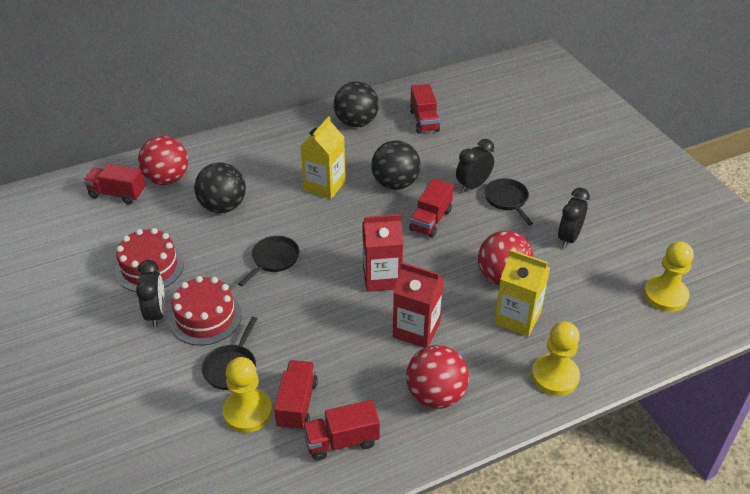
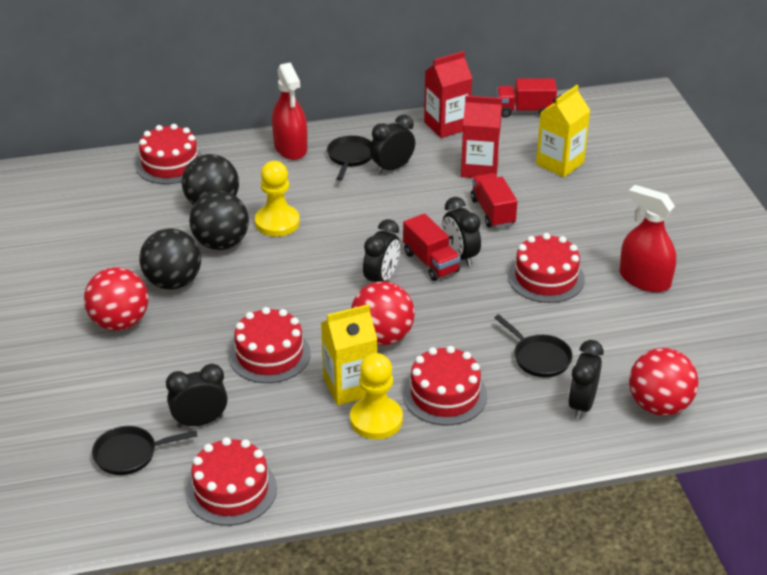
black clock: [136,260,165,328] [456,139,494,193] [558,188,590,249] = 3 -> [166,364,228,428] [363,219,400,283] [370,115,415,174] [443,197,481,267] [568,340,603,419] = 5
red cake: [115,228,184,292] [169,276,242,346] = 2 -> [135,124,203,184] [186,437,277,526] [229,307,311,383] [403,346,487,425] [508,233,585,303] = 5
red spray bottle: none = 0 -> [272,62,308,160] [619,185,676,292] = 2
red truck: [83,164,145,205] [274,360,318,431] [303,400,380,461] [409,178,454,238] [410,84,440,133] = 5 -> [403,214,461,281] [471,173,517,228] [497,78,557,118] = 3
yellow pawn: [223,357,272,433] [531,321,580,396] [644,241,694,312] = 3 -> [255,161,300,237] [350,353,403,439] = 2

